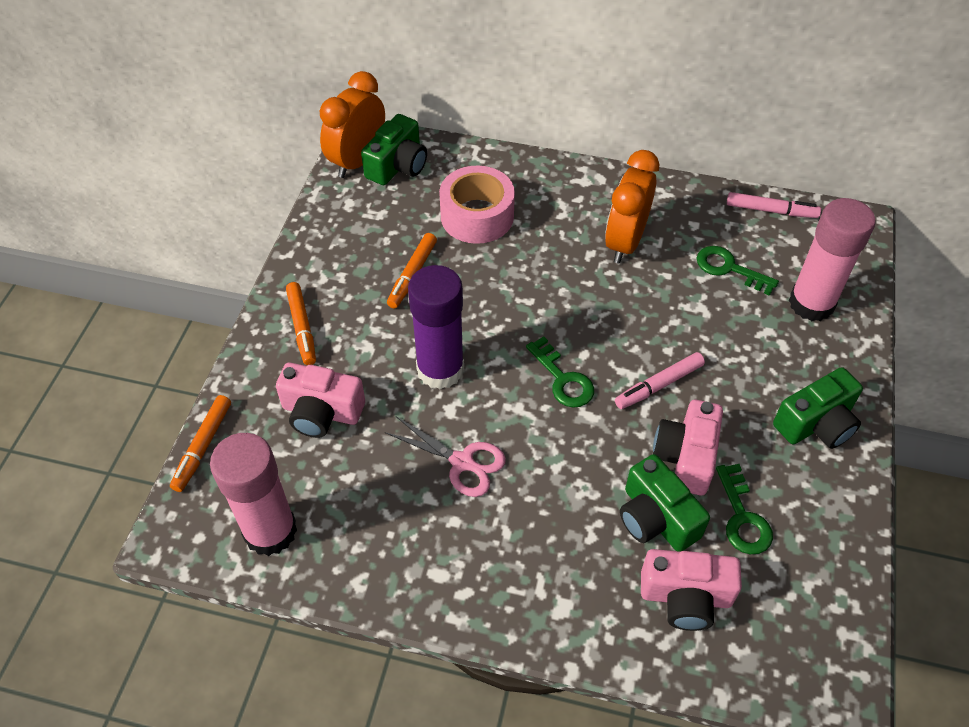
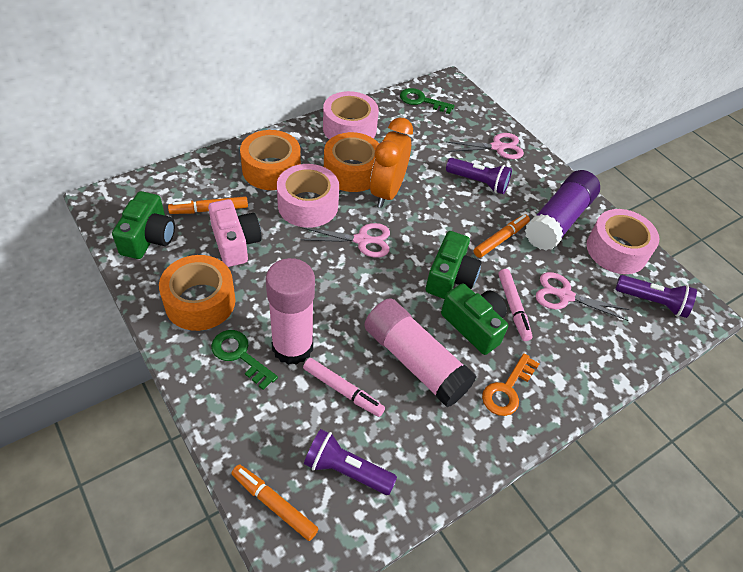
green key: [526,336,594,408] [697,246,779,296] [716,464,773,554] = 3 -> [211,330,278,390] [400,88,455,114] = 2
orange clock: [320,71,385,178] [605,150,659,263] = 2 -> [370,117,413,208] = 1
orange key: none = 0 -> [482,353,540,416] = 1
orange tape: none = 0 -> [159,255,236,331] [240,130,301,190] [324,132,379,192] = 3
pink camera: [276,362,365,438] [641,549,742,631] [653,400,723,495] = 3 -> [208,199,262,267] = 1
pink scissors: [385,417,506,497] = 1 -> [301,223,390,258] [447,133,524,159] [536,272,630,321] = 3
pink tape: [439,166,515,244] = 1 -> [277,164,339,228] [323,91,379,139] [587,209,659,274] = 3
purple flashlight: none = 0 -> [304,429,397,495] [446,158,512,194] [615,275,697,318] = 3

